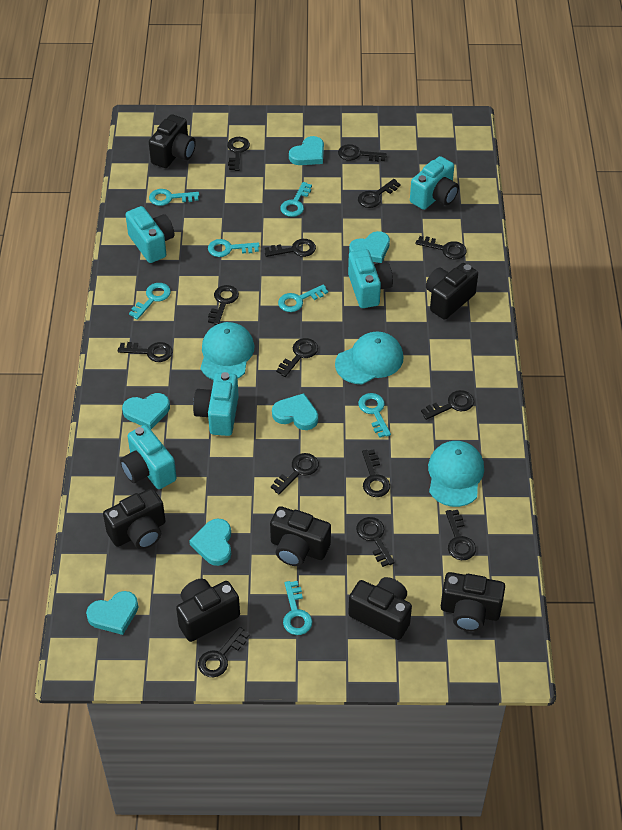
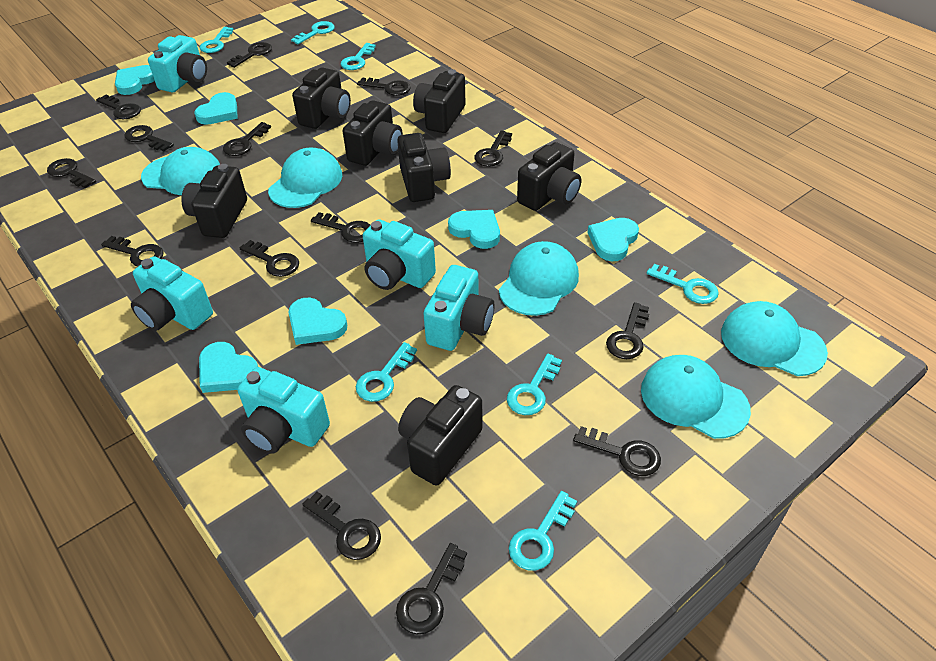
turquoise cap: [200,322,254,380] [335,331,403,384] [428,441,484,507] = 3 -> [141,147,220,195] [268,147,342,208] [499,241,579,316] [641,355,751,439] [721,301,828,376] = 5

